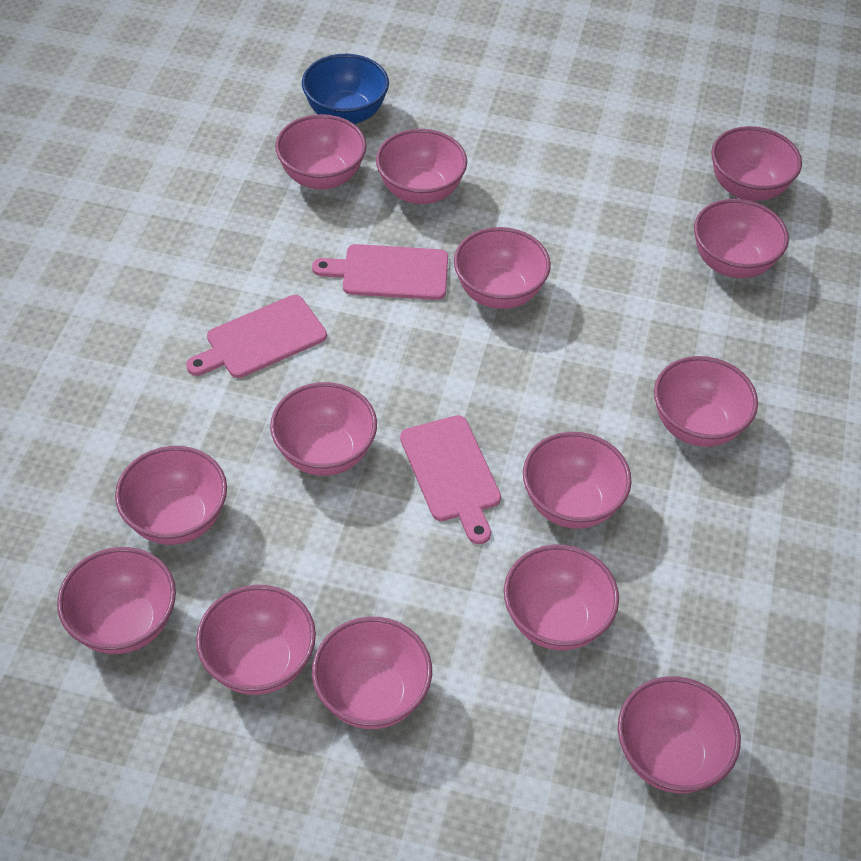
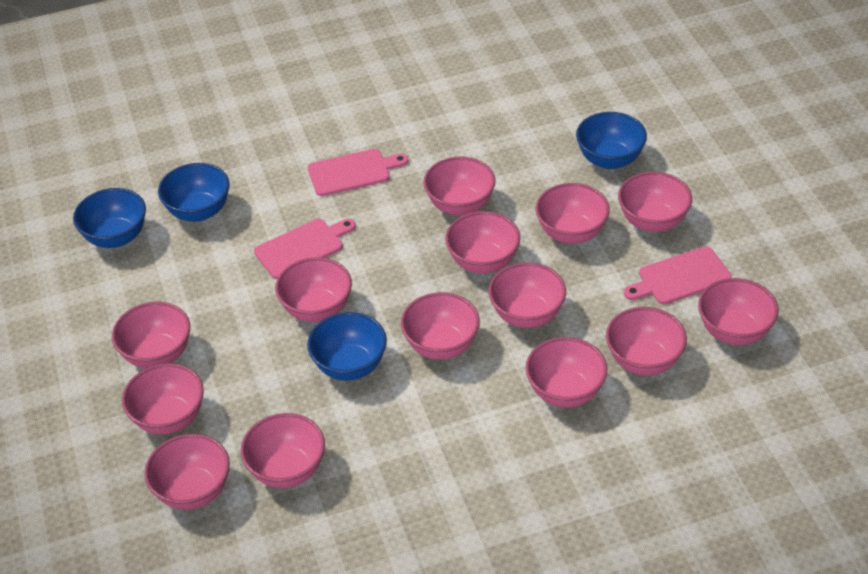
blue bowl: [302,54,389,124] = 1 -> [73,188,146,248] [158,163,230,222] [307,312,387,381] [576,112,647,169] = 4

